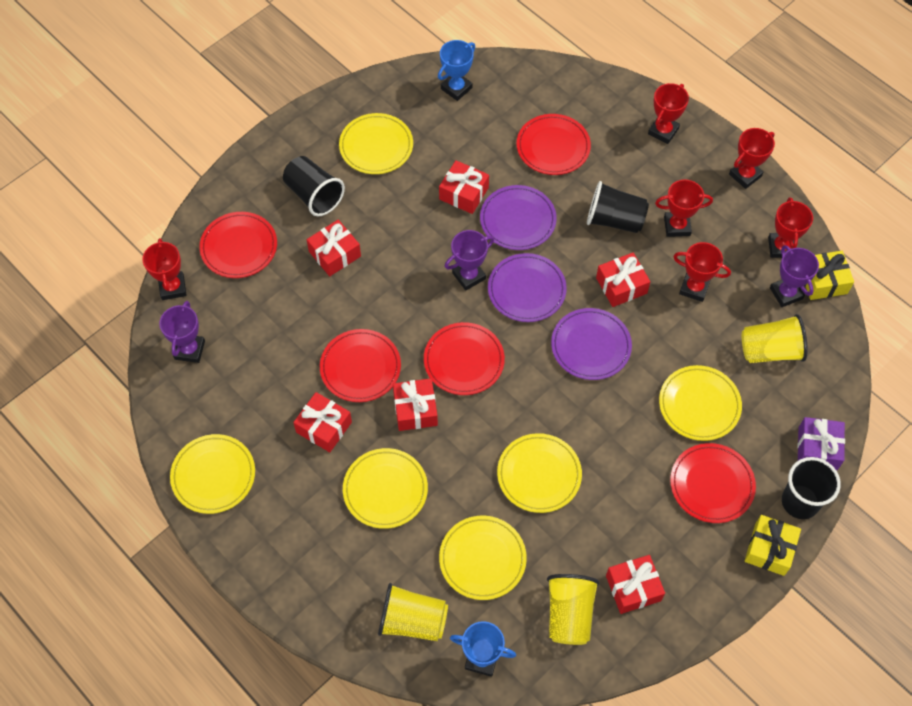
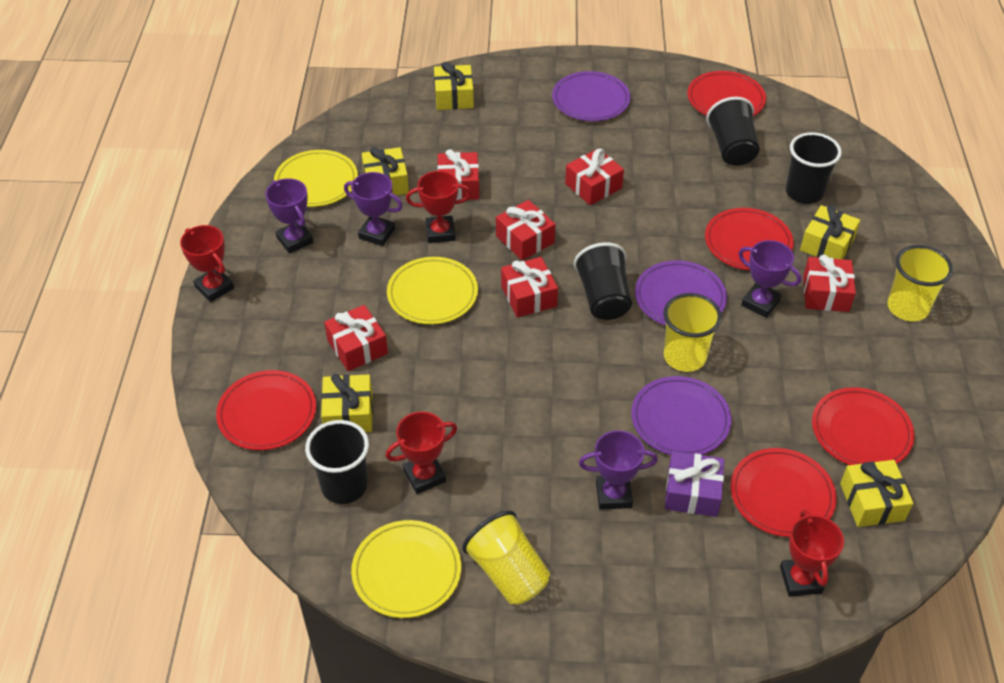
black cup: [283,156,345,216] [587,181,649,233] [782,457,841,519] = 3 -> [305,420,369,504] [574,242,632,320] [706,97,759,166] [786,132,842,204] = 4
blue trophy: [438,40,475,101] [450,621,516,677] = 2 -> none = 0
purple trophy: [159,301,205,363] [445,230,494,290] [770,245,819,307] = 3 -> [265,178,313,254] [344,172,403,246] [579,430,658,510] [738,240,801,318] = 4
red trophy: [142,238,186,300] [648,83,689,144] [655,179,713,237] [673,242,731,302] [729,128,775,189] [768,197,813,258] = 6 -> [180,225,234,302] [386,412,457,494] [406,171,471,243] [780,509,844,597] = 4
yellow gift: [745,515,801,576] [805,251,854,300] = 2 -> [321,374,373,432] [362,147,409,195] [434,62,474,110] [800,205,860,259] [840,460,913,527] = 5
yellow plate: [170,434,255,514] [339,113,413,174] [343,448,428,529] [439,516,527,600] [497,433,582,513] [659,365,742,441] = 6 -> [274,150,358,207] [351,520,461,618] [387,257,478,325] = 3

